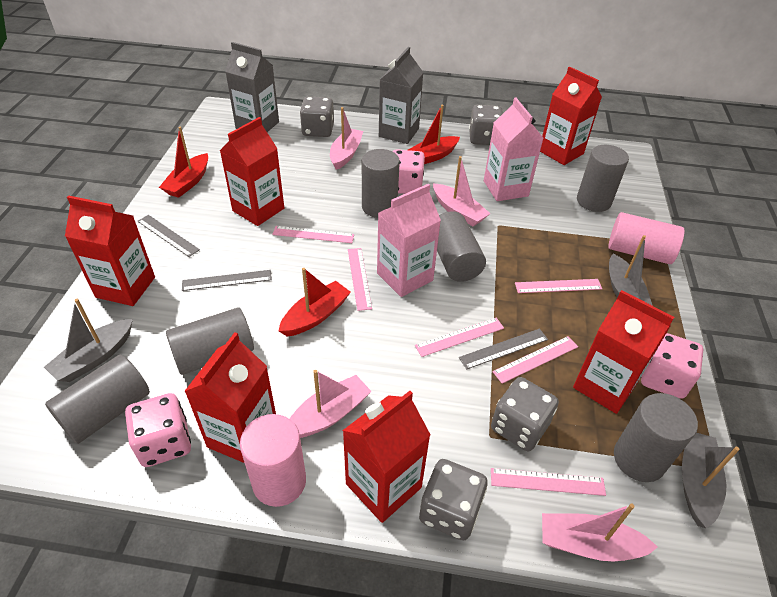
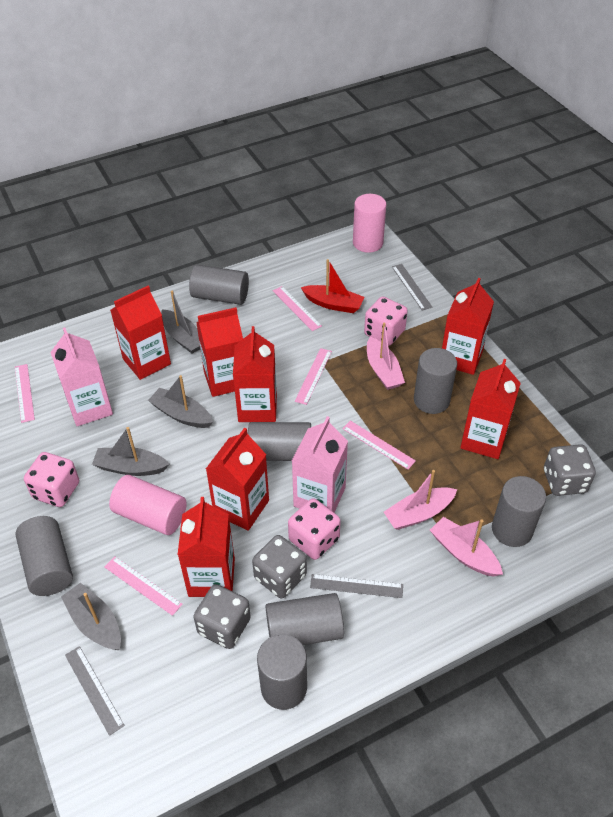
grey boat: [44,299,133,382] [609,235,653,306] [682,433,740,528] = 3 -> [61,583,121,650] [92,427,169,476] [148,375,213,428] [161,290,200,354] = 4
grey carton: [225,42,279,132] [379,47,424,144] = 2 -> none = 0
grey cylinder: [45,355,150,444] [166,308,254,375] [362,149,400,218] [437,211,486,282] [577,145,629,212] [614,393,698,482] = 6 -> [15,516,73,596] [189,265,249,305] [248,422,311,461] [257,634,307,710] [265,593,344,645] [414,348,457,414] [492,476,546,547] = 7
grey dice: [300,96,334,137] [419,459,487,540] [469,105,503,145] [491,377,559,451] = 4 -> [193,584,251,649] [252,535,307,598] [544,444,596,496] = 3
pink boat: [289,370,372,438] [330,107,363,170] [433,156,491,226] [542,503,658,561] = 4 -> [367,322,405,390] [384,470,457,530] [430,517,503,577] = 3
pink ruler: [272,226,354,243] [348,248,372,311] [415,318,504,357] [491,468,606,496] [492,336,578,384] [515,279,602,293] = 6 -> [15,364,35,423] [105,556,183,616] [273,286,322,331] [295,348,332,405] [342,421,416,469] = 5
red boat: [159,127,208,198] [279,268,351,337] [408,105,460,164] = 3 -> [301,259,365,313] = 1
red carton: [65,196,155,306] [184,332,276,463] [220,117,284,226] [342,391,431,523] [540,66,602,165] [573,290,674,414] = 6 -> [110,286,171,380] [178,497,235,597] [196,307,243,397] [206,427,269,531] [233,326,277,422] [442,278,494,375] [460,359,521,459] = 7

